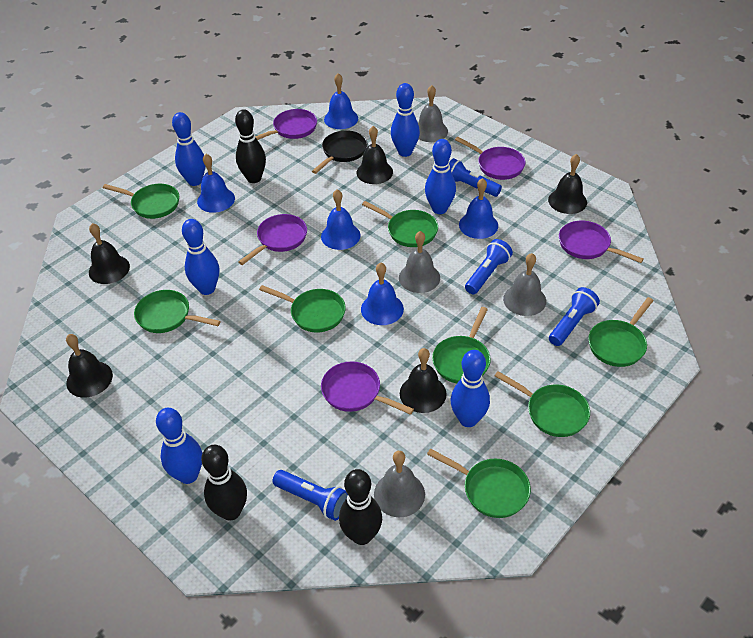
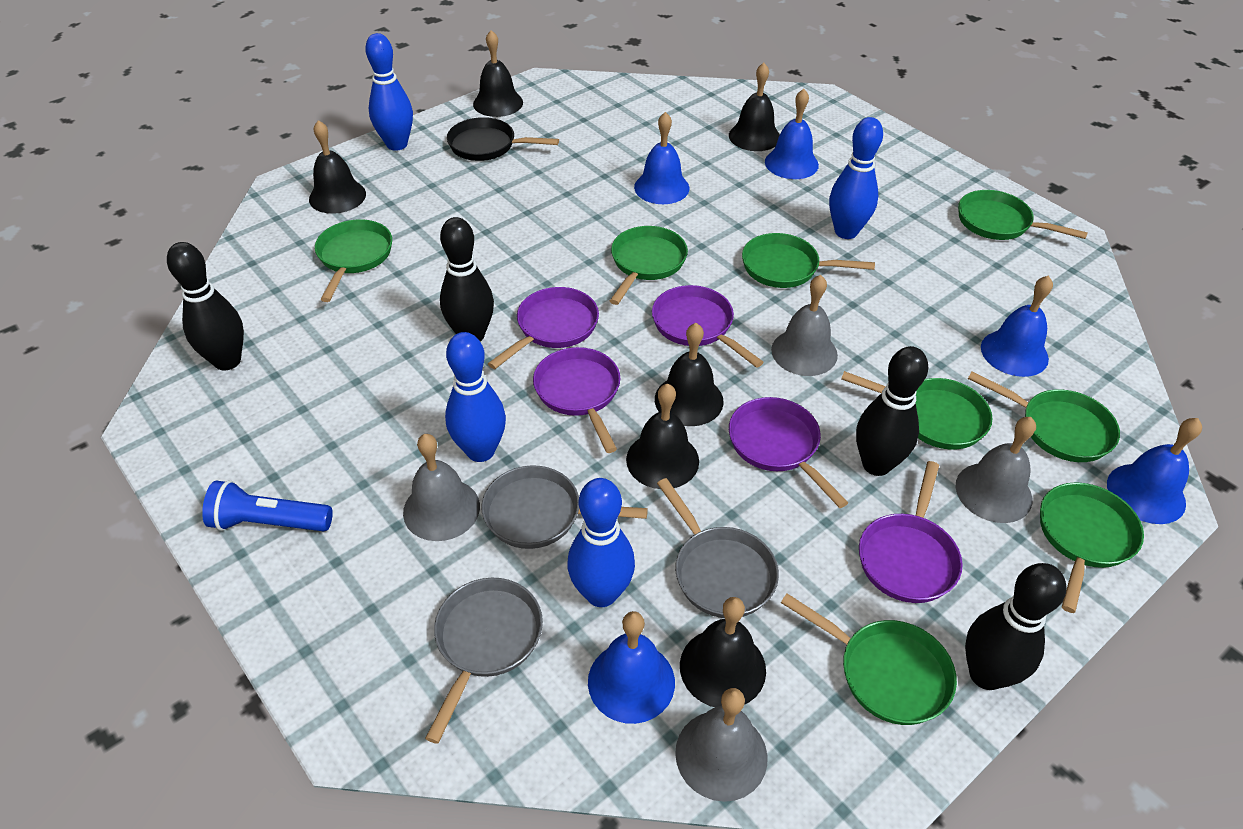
black bell: [66,334,113,398] [89,223,130,284] [356,126,393,184] [400,348,446,413] [548,154,587,214] = 5 -> [309,120,366,214] [473,30,523,117] [626,383,699,489] [655,323,724,426] [680,597,766,707] [729,63,780,151] = 6
black bowling pin: [201,445,247,520] [235,109,266,183] [339,469,382,545] = 3 -> [167,242,244,370] [440,217,494,342] [856,346,928,476] [965,563,1066,690] = 4
blue bowling pin: [156,408,202,484] [172,112,206,186] [182,219,219,295] [391,83,420,157] [425,139,456,214] [451,350,490,427] = 6 -> [365,33,413,151] [445,332,506,462] [568,478,635,607] [829,117,883,239] = 4
blue flashlight: [272,470,348,521] [449,158,502,197] [465,239,513,294] [549,287,600,346] = 4 -> [202,480,333,531] = 1
grey pan: none = 0 -> [425,578,543,744] [481,465,648,549] [657,478,779,618] = 3

